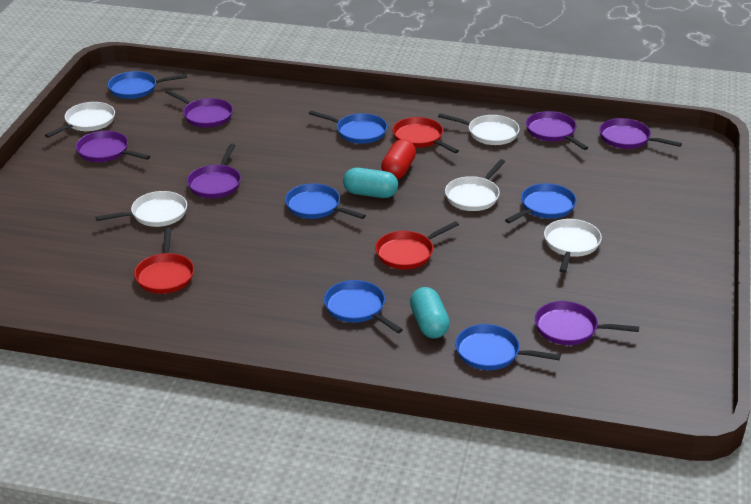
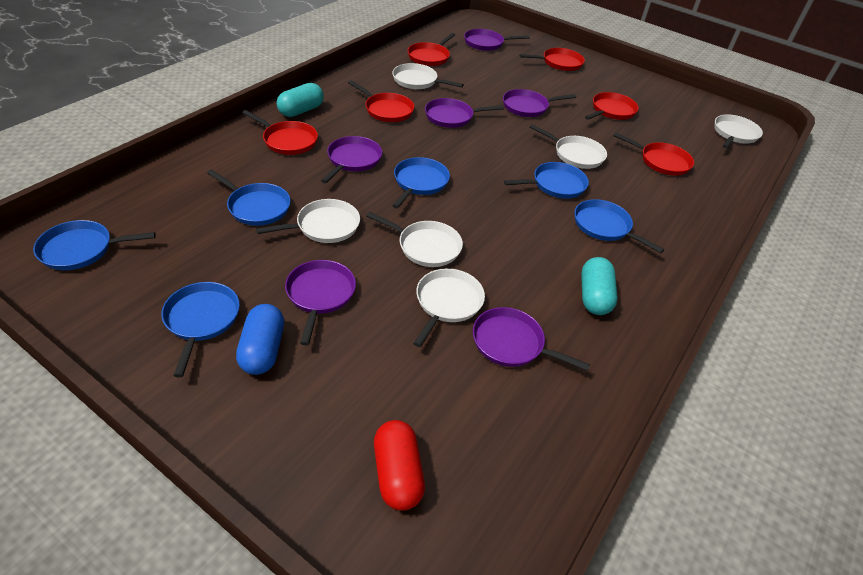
blue capsule: none = 0 -> [236,304,284,375] = 1
red pan: [134,228,194,294] [375,221,459,269] [392,117,459,153] = 3 -> [242,110,318,155] [348,80,414,122] [408,33,455,66] [519,48,585,71] [585,92,639,120] [613,132,694,176] = 6
white pan: [45,102,115,138] [96,191,187,227] [438,113,519,145] [445,159,505,211] [544,219,602,273] = 5 -> [256,199,360,243] [366,212,463,267] [392,63,464,89] [413,268,485,347] [529,124,607,169] [714,114,763,148] = 6

